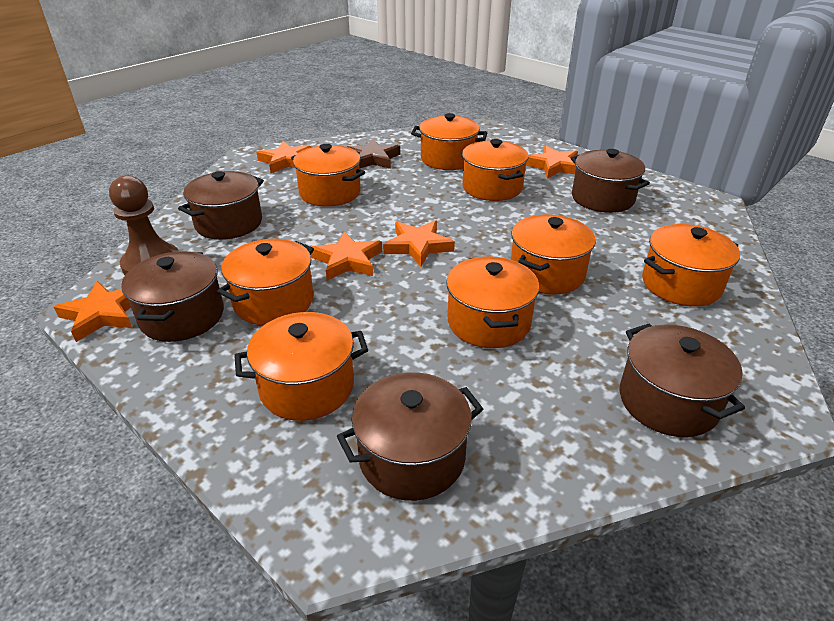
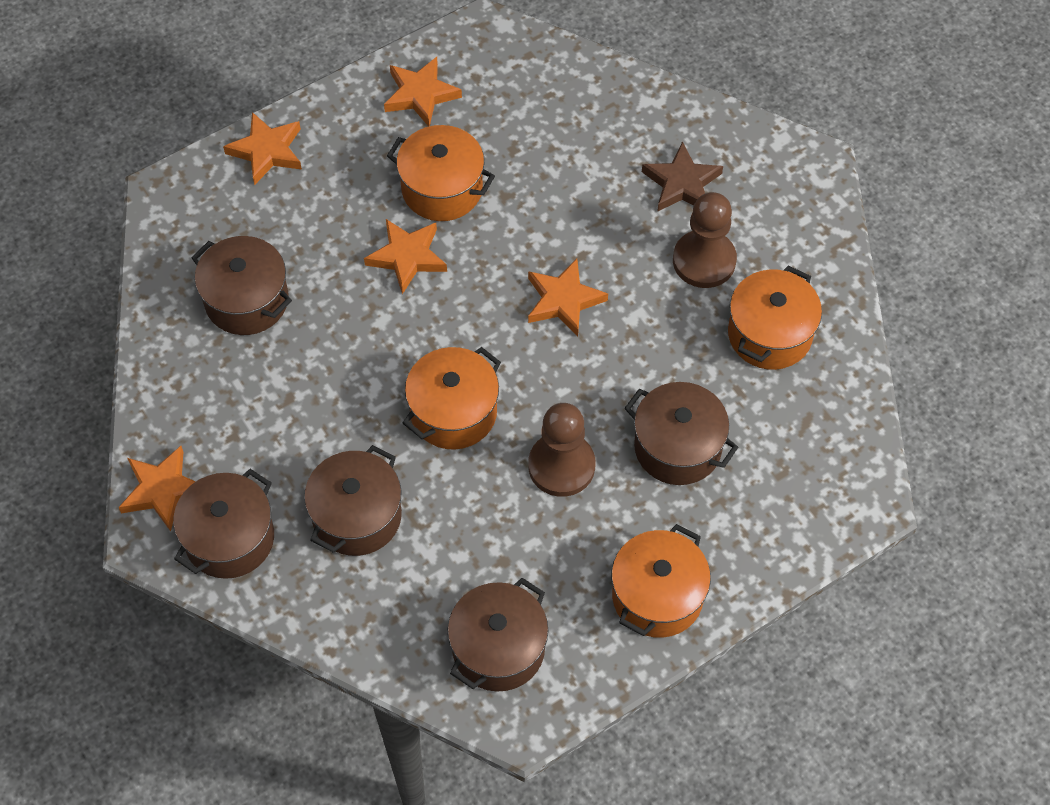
brown pawn: [109,175,179,275] = 1 -> [528,403,596,497] [673,192,737,288] = 2
orange pot: [217,239,314,325] [234,312,368,421] [291,144,365,207] [411,113,487,170] [446,256,539,348] [462,139,529,201] [511,214,596,295] [642,224,740,307] = 8 -> [387,125,495,221] [403,347,501,449] [611,524,711,638] [728,265,822,370] = 4

